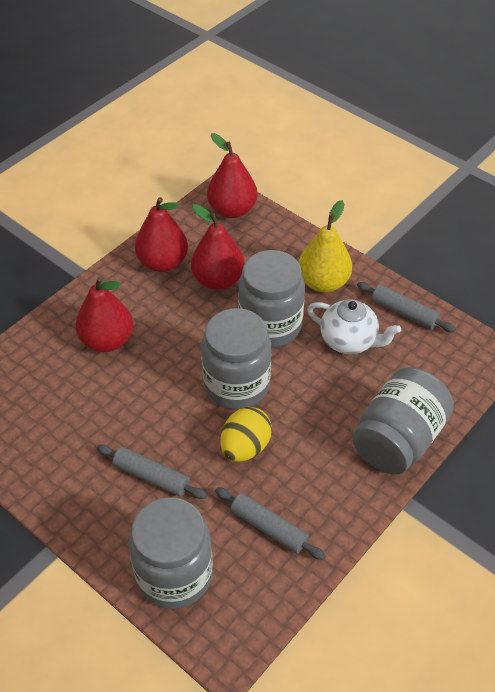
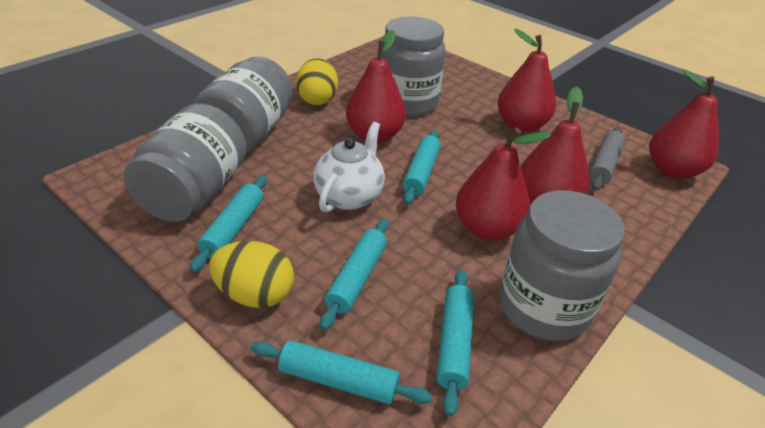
grey rolling pin: [97,445,207,499] [215,487,325,560] [357,282,456,332] = 3 -> [589,127,625,190] = 1
red pear: [75,277,133,352] [135,197,188,272] [191,204,245,290] [207,133,258,218] = 4 -> [346,30,406,143] [456,127,551,241] [497,29,556,133] [521,86,589,204] [650,69,719,179] = 5
turquoise rolling pin: none = 0 -> [190,176,267,272] [251,340,432,404] [320,219,389,331] [403,130,440,205] [437,269,474,416] = 5
yellow egg: [220,407,272,462] = 1 -> [209,241,294,308] [296,58,338,105] = 2
yellow pear: [298,200,352,292] = 1 -> none = 0

